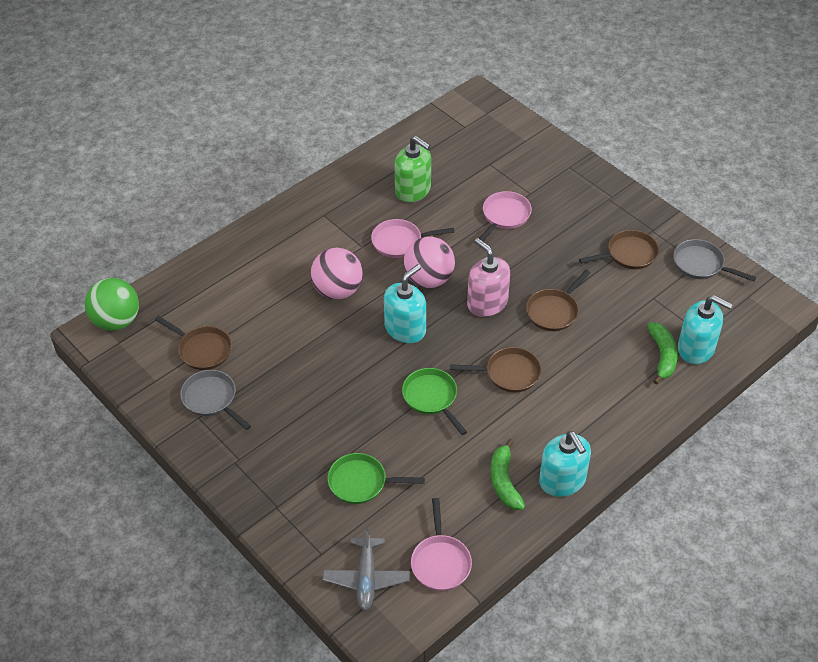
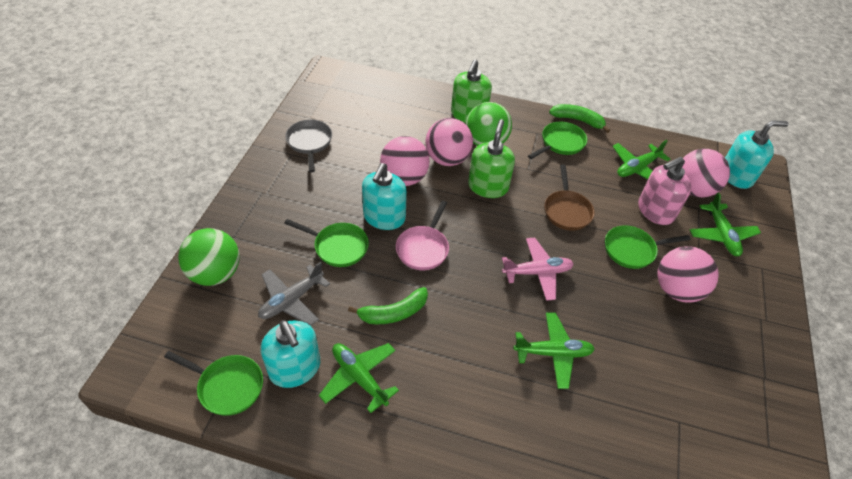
brown pan: [155,316,232,370] [450,347,541,393] [526,270,590,331] [579,230,659,269] = 4 -> [544,164,595,231] = 1
green ball: [85,278,139,331] = 1 -> [178,228,239,286] [466,102,512,146] = 2
green pan: [327,453,425,504] [402,368,467,435] = 2 -> [164,351,263,416] [284,219,369,267] [528,122,587,159] [605,225,691,269] = 4
green plane: none = 0 -> [319,343,399,413] [513,312,595,389] [612,140,670,179] [690,192,761,256] = 4
green soap dispenser: [394,136,431,202] = 1 -> [451,60,492,123] [468,119,515,198] = 2
grey pan: [180,370,251,430] [673,239,756,282] = 2 -> [285,120,332,172] = 1
pink ball: [311,248,363,300] [403,237,455,288] = 2 -> [380,136,430,186] [426,118,473,166] [657,246,719,303] [682,149,730,198] = 4
pink pan: [371,219,455,258] [411,498,472,591] [479,191,532,242] = 3 -> [396,200,449,270] = 1
pink plane: none = 0 -> [502,238,574,301] = 1

